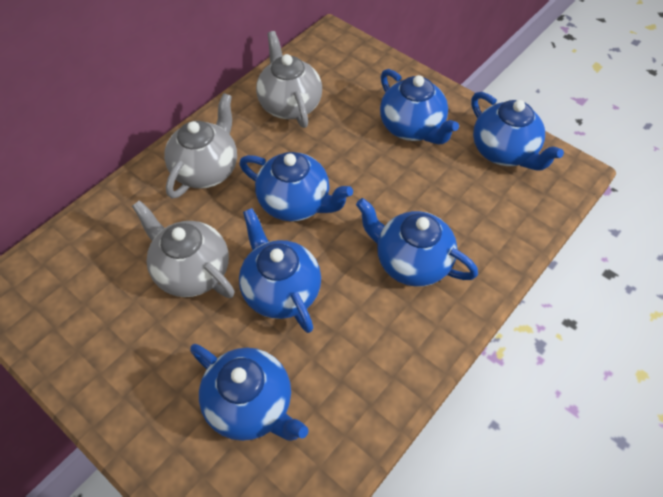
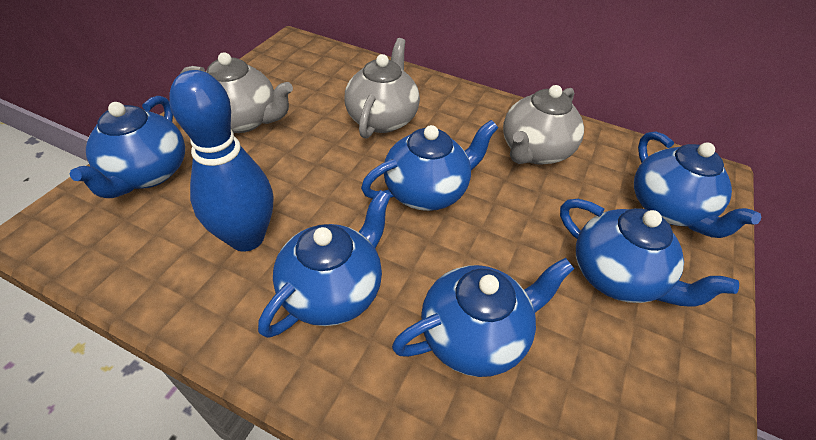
blue bowling pin: none = 0 -> [169,70,273,251] = 1

